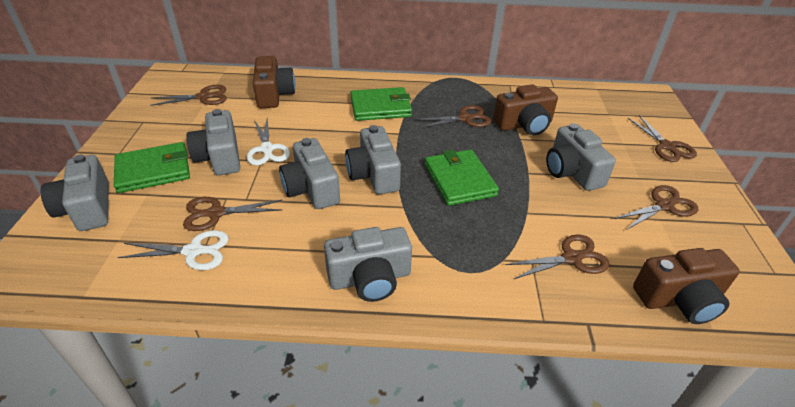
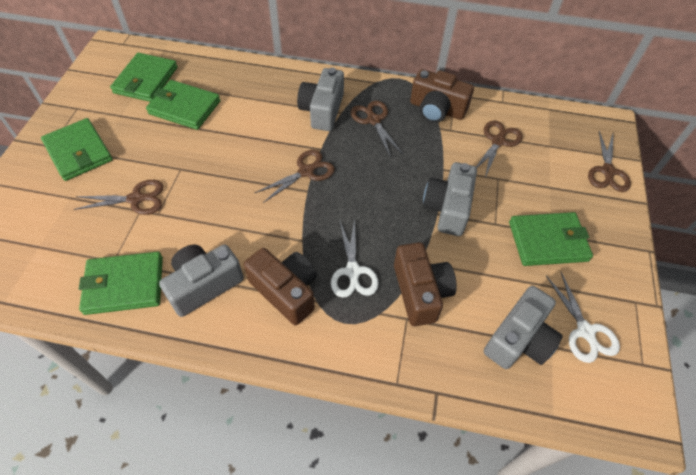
brown scissors: [150,85,227,106] [183,197,282,231] [415,105,492,128] [505,234,610,279] [614,185,698,230] [628,115,697,162] = 6 -> [73,180,163,215] [255,150,335,203] [351,101,403,156] [476,121,523,178] [588,131,631,192] = 5
green wallet: [114,142,190,193] [350,87,412,121] [425,149,499,206] = 3 -> [41,118,113,181] [79,252,163,315] [110,53,178,102] [146,80,221,130] [509,212,593,266] = 5
grey camera: [40,154,109,231] [186,109,240,176] [279,138,340,209] [324,227,412,302] [345,125,401,194] [546,123,616,191] = 6 -> [159,244,244,317] [297,68,344,131] [423,162,477,236] [484,286,563,369] = 4

